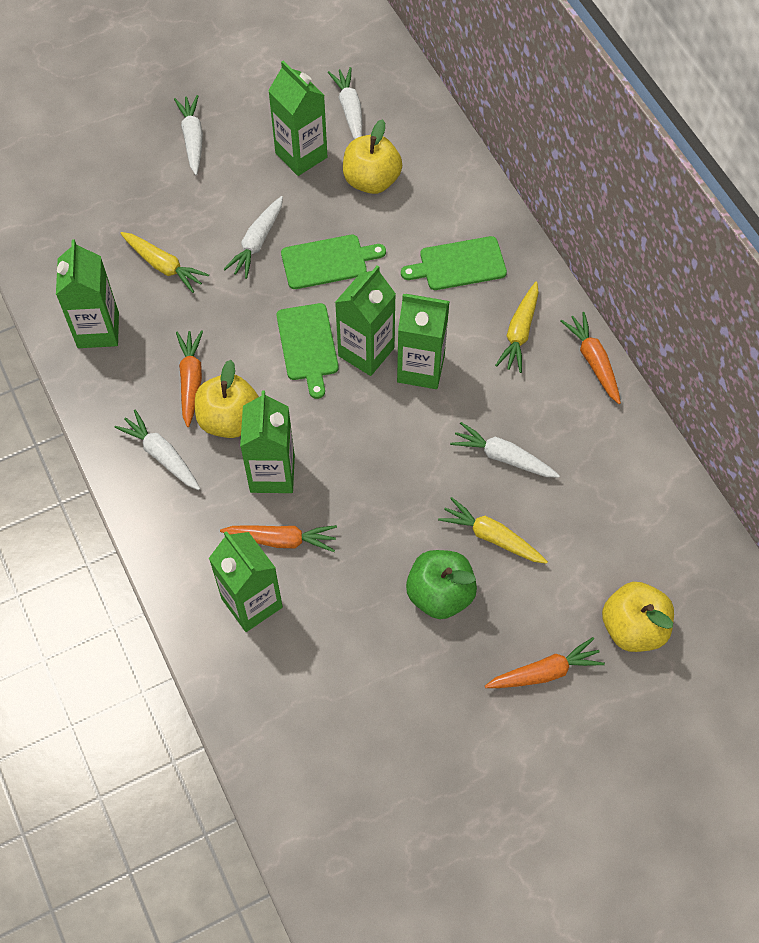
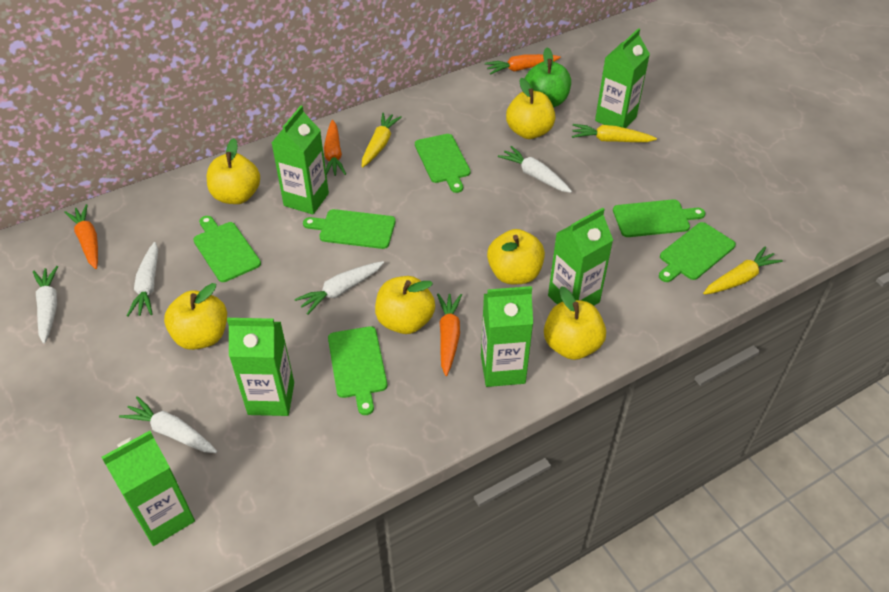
green cutting board: [277,303,339,399] [281,235,386,289] [401,236,507,290] = 3 -> [193,216,261,282] [303,209,396,249] [328,326,387,415] [415,134,471,193] [613,199,706,237] [659,222,736,282] = 6
yellow apple: [195,360,259,438] [343,119,402,194] [602,582,674,652] = 3 -> [164,283,227,350] [207,138,260,204] [375,276,435,334] [487,229,545,284] [506,78,555,139] [544,286,606,360] = 6

